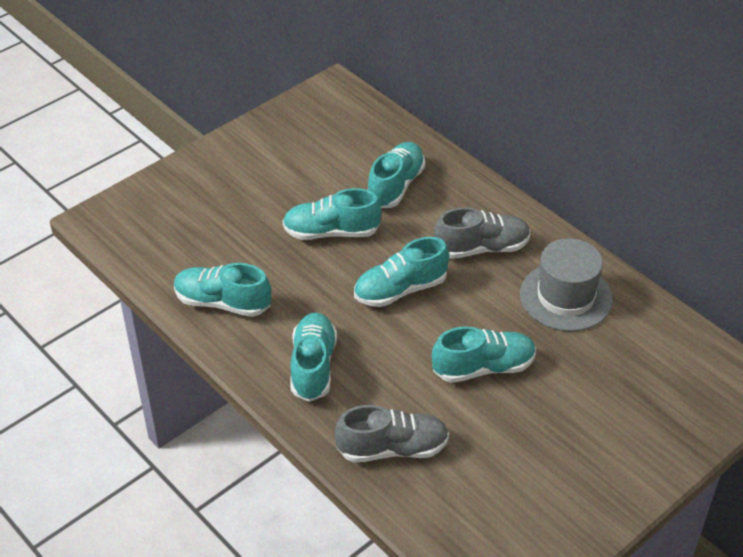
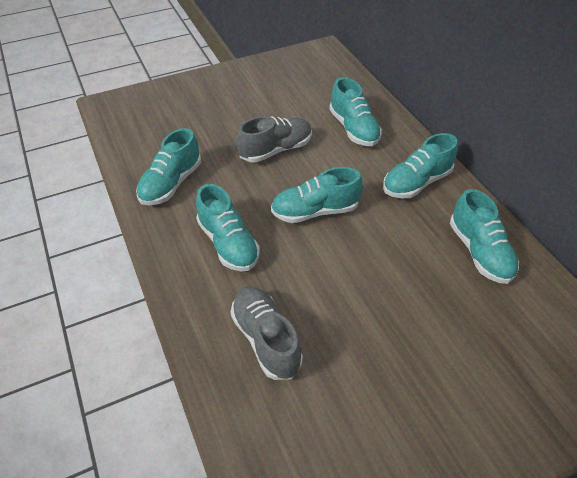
grey hat: [520,238,613,332] = 1 -> none = 0

